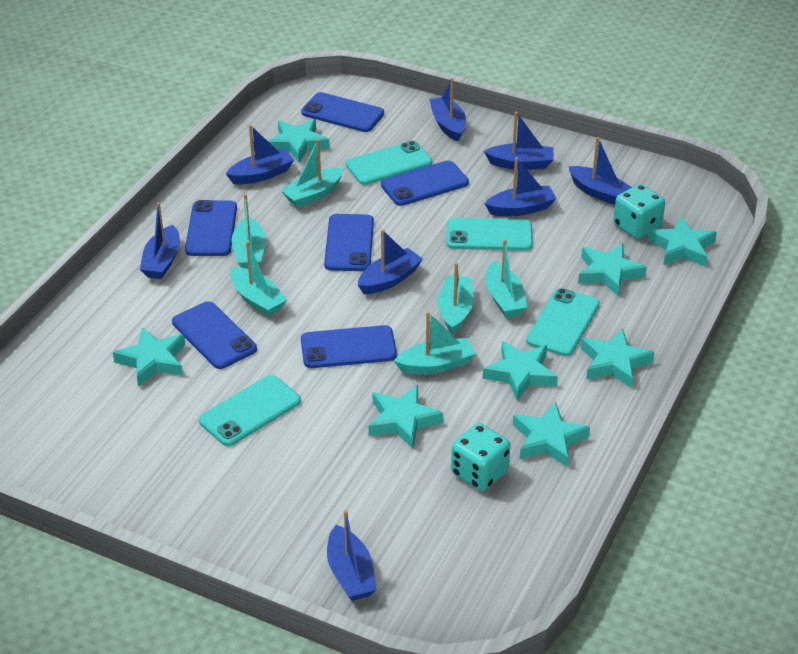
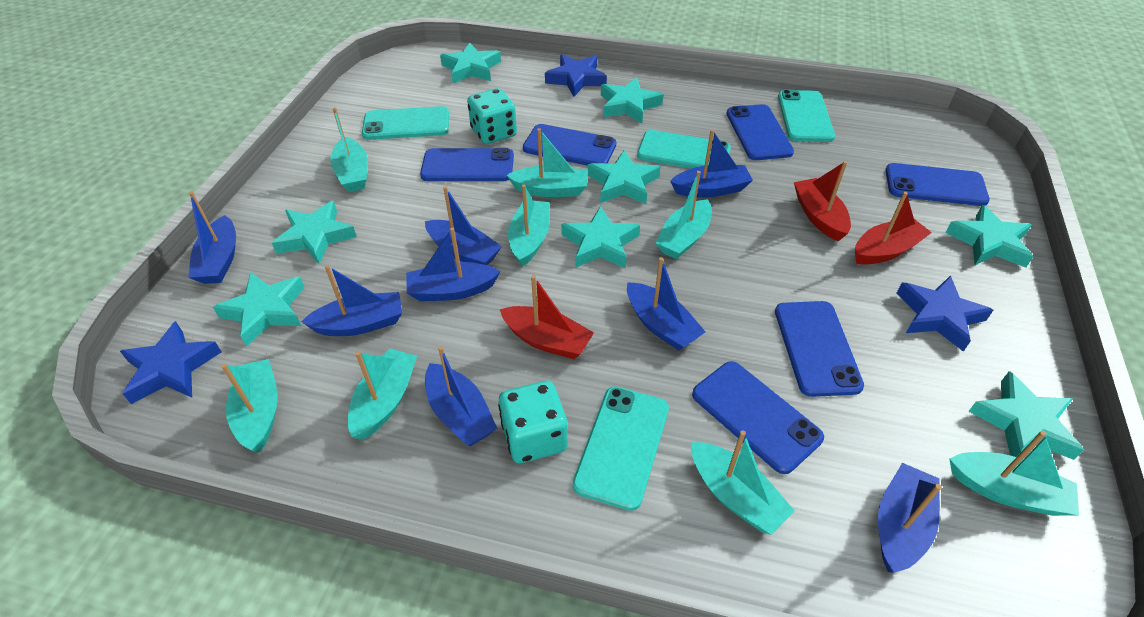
blue star: none = 0 -> [120,321,221,404] [545,54,607,97] [896,276,993,352] = 3
red boat: none = 0 -> [500,275,594,359] [794,161,851,241] [855,192,932,265] = 3
turquoise boat: [230,241,287,316] [232,194,266,269] [281,139,344,208] [394,312,475,374] [438,262,474,334] [486,239,527,318] = 6 -> [221,359,278,453] [330,108,368,192] [348,348,417,440] [507,128,588,197] [508,184,550,267] [655,171,712,259] [691,430,795,535] [949,431,1079,516] = 8

